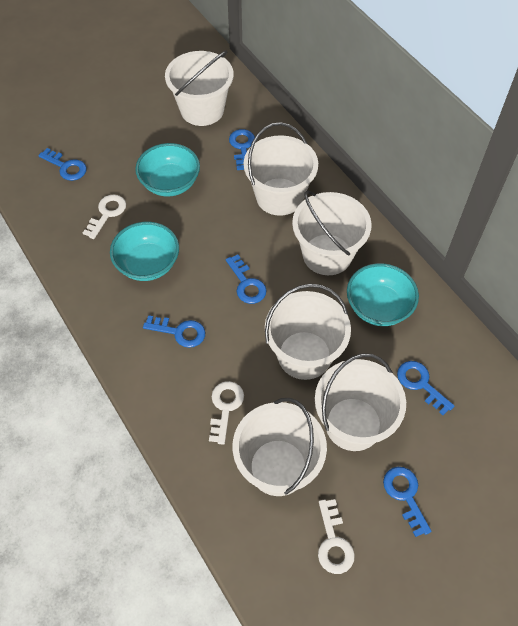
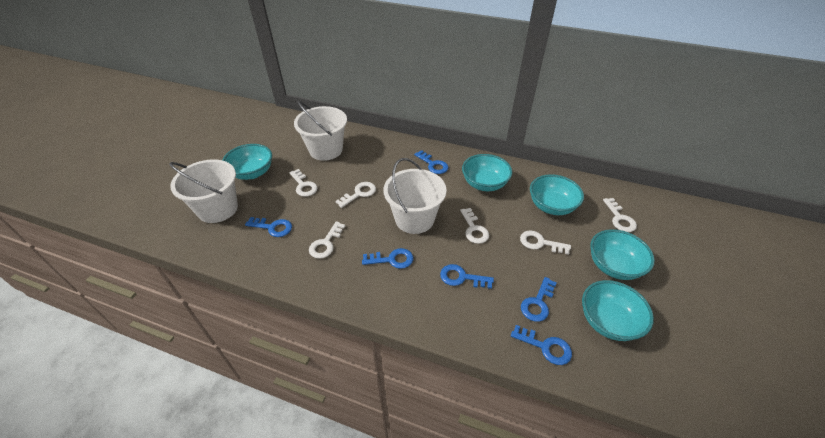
turquoise bowl: [110,222,179,281] [135,143,200,197] [347,263,419,326] = 3 -> [222,144,272,180] [462,154,512,191] [530,174,584,215] [582,280,654,341] [590,229,655,280] = 5
white bucket: [165,50,234,126] [233,398,327,496] [244,122,318,216] [265,284,351,380] [292,190,371,275] [315,353,406,451] = 6 -> [169,160,238,223] [294,101,347,161] [383,158,446,234] = 3
white key: [83,194,126,239] [209,381,244,445] [318,499,355,574] = 3 -> [289,169,318,197] [309,221,345,259] [336,182,376,208] [460,208,489,244] [520,231,571,255] [603,198,637,232] = 6

